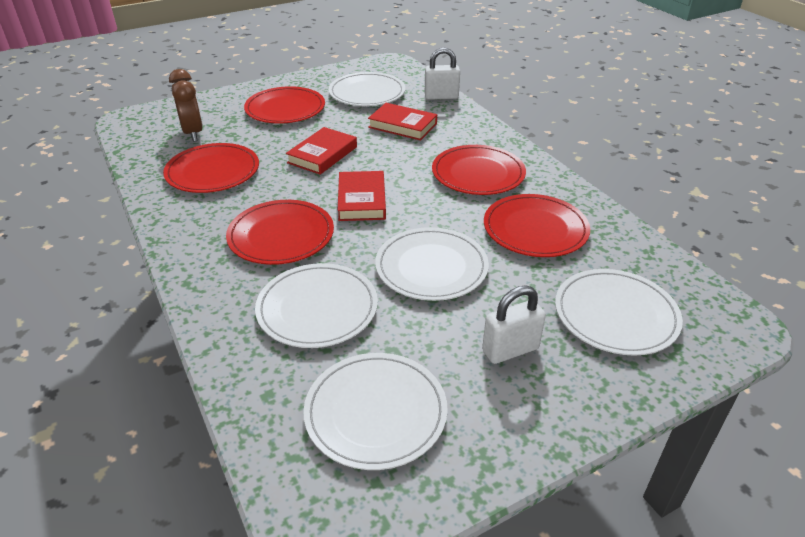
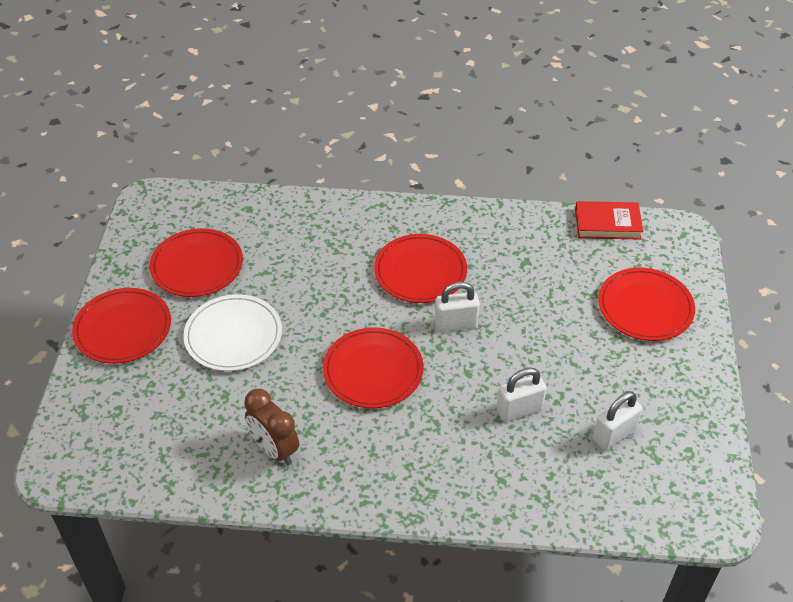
red book: [286,127,357,175] [338,171,386,221] [368,103,437,141] = 3 -> [575,201,643,240] = 1
white padlock: [425,47,460,100] [482,286,546,364] = 2 -> [435,282,480,332] [497,367,546,422] [593,391,642,451] = 3
white plate: [255,263,378,348] [303,353,448,470] [328,72,405,106] [375,227,489,301] [555,269,683,356] = 5 -> [183,294,282,371] = 1

